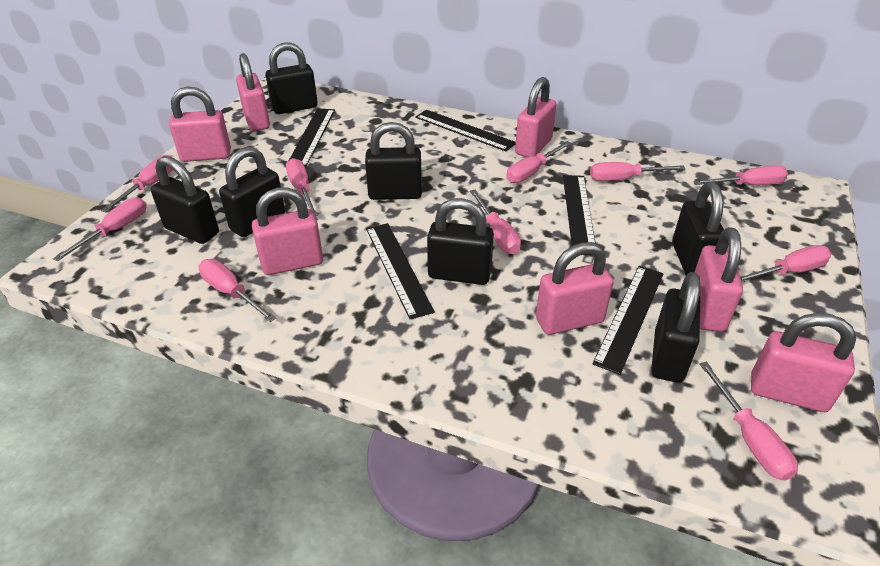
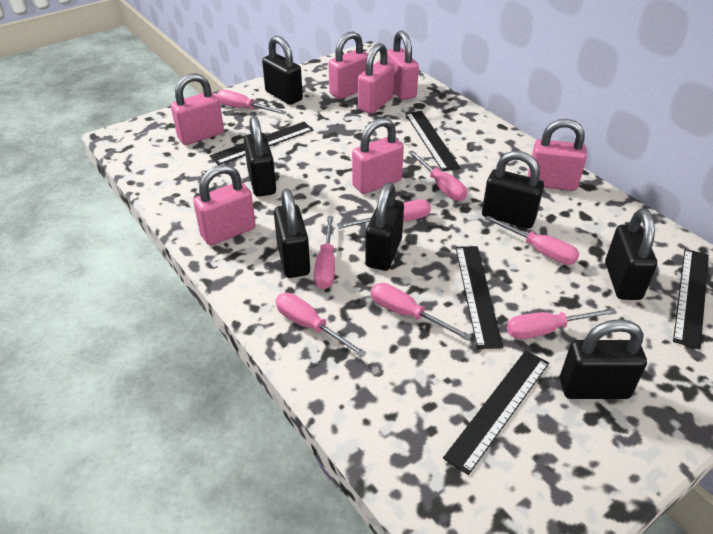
pink screwdriver: [53,197,147,261] [101,155,173,212] [198,259,276,322] [286,158,318,216] [470,190,521,254] [506,141,571,183] [590,162,685,181] [693,165,788,185] [699,362,798,481] [740,245,831,282] = 10 -> [216,90,286,114] [276,293,367,357] [314,216,335,290] [337,199,431,229] [371,283,472,341] [408,150,467,201] [485,216,579,265] [507,308,617,339] = 8

